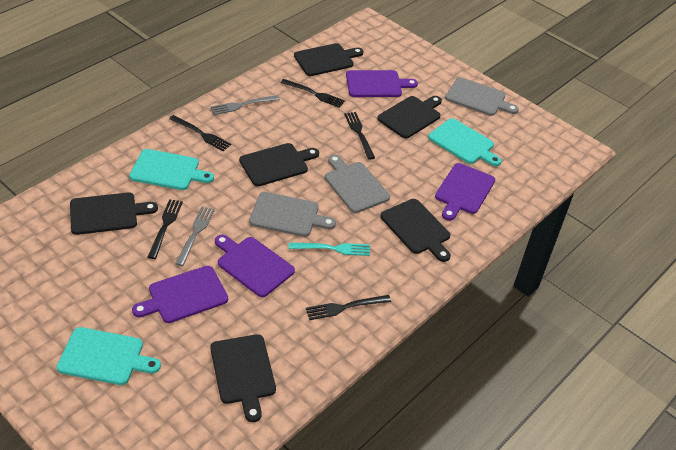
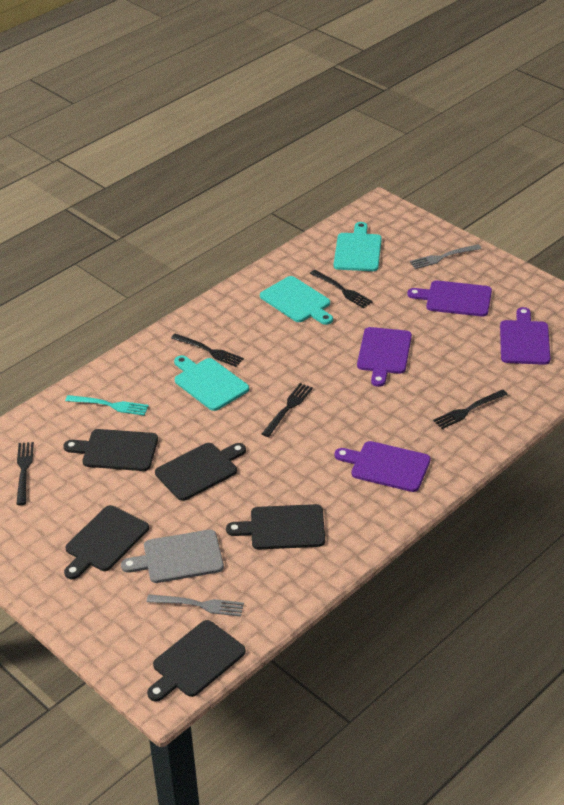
black cutting board: [70,193,158,235] [210,334,276,422] [239,143,319,186] [294,43,364,76] [377,96,442,138] [380,199,451,262] = 6 -> [63,429,158,471] [64,505,149,579] [147,620,246,702] [155,443,246,501] [226,504,325,549] = 5
grey cutting board: [249,192,336,237] [325,155,390,213] [445,77,519,116] = 3 -> [121,530,224,583] = 1

